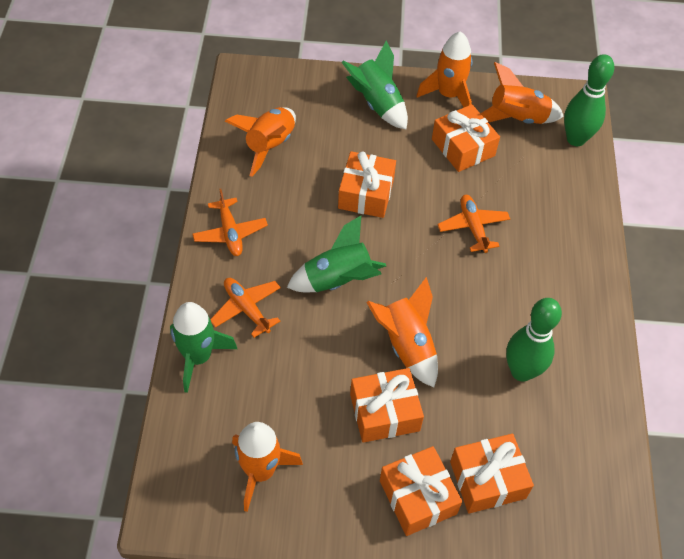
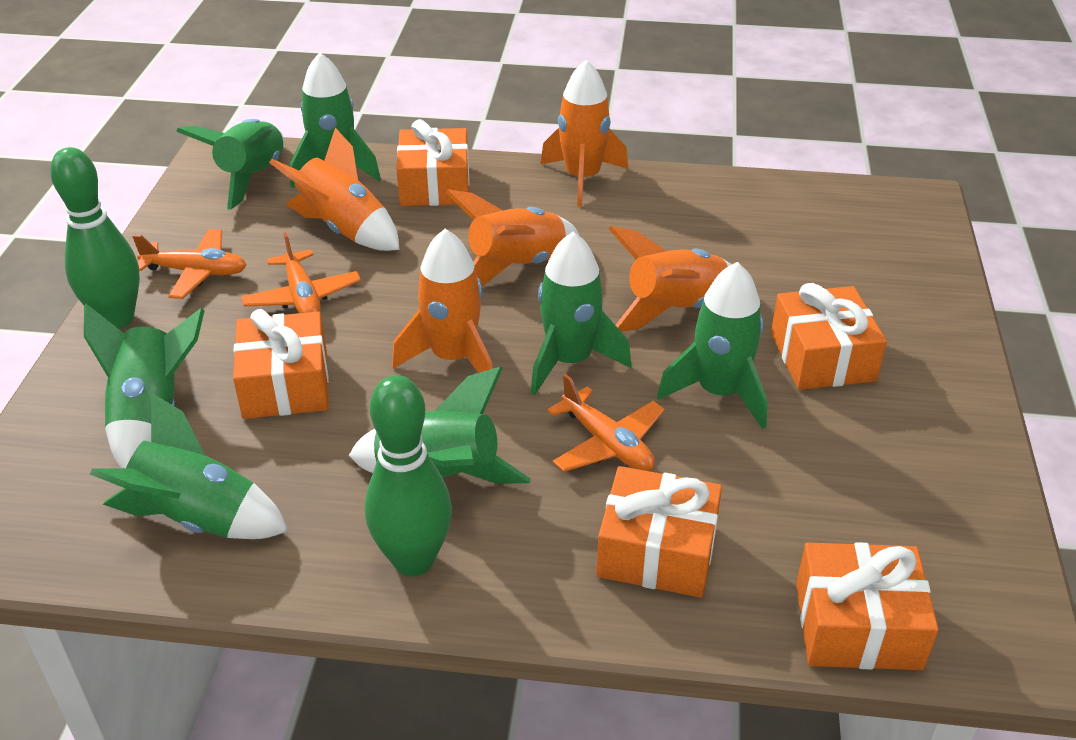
green rocket: [170,302,237,393] [287,216,386,292] [341,41,408,129] = 3 -> [84,304,205,468] [90,392,288,539] [176,119,284,210] [290,52,381,189] [349,367,531,484] [531,232,631,395] [657,262,768,429] = 7

